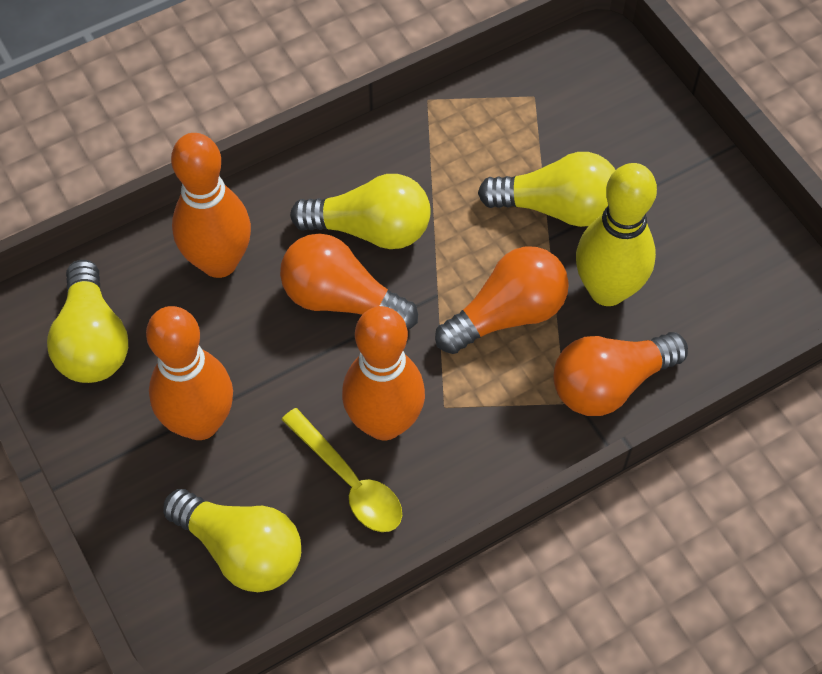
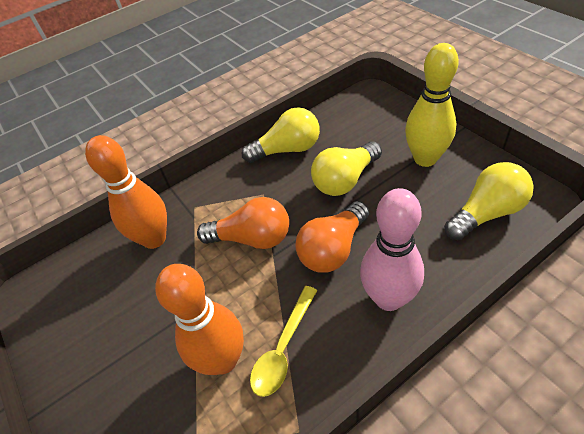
orange bowling pin: [146,306,233,440] [171,133,251,278] [342,306,425,440] = 3 -> [85,135,167,249] [155,264,244,375] = 2
orange light bulb: [280,234,418,330] [435,246,569,354] [553,332,688,416] = 3 -> [197,197,289,249] [295,201,369,273] = 2
pink bowling pin: none = 0 -> [360,188,424,311] = 1
yellow light bulb: [47,260,128,383] [163,489,301,592] [290,174,431,249] [478,152,616,227] = 4 -> [242,107,320,163] [311,141,382,196] [444,162,534,240] = 3

